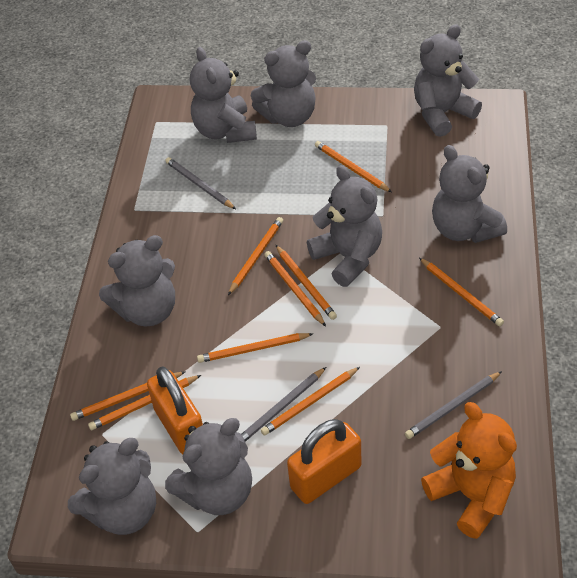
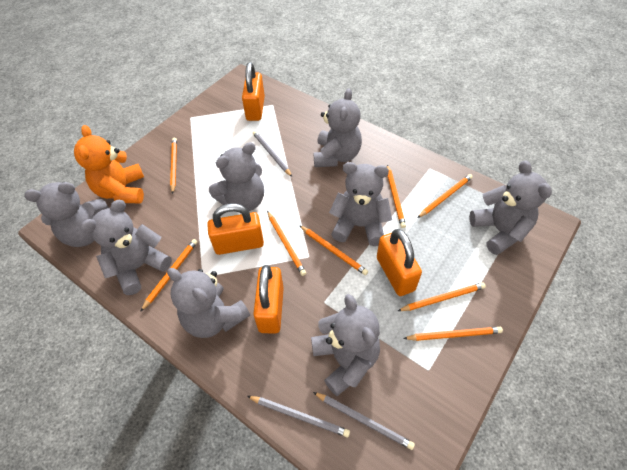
orange padlock: [147,367,203,455] [287,419,361,504] = 2 -> [207,203,264,255] [242,62,265,121] [253,265,284,334] [377,229,422,296] = 4
orange pencil: [70,371,186,421] [88,375,201,430] [197,333,313,363] [228,217,283,295] [261,367,360,436] [264,251,326,326] [276,245,337,320] [315,141,392,192] [419,258,504,326] = 9 -> [140,239,198,312] [170,138,177,194] [267,211,306,276] [299,225,368,275] [387,165,406,228] [398,282,486,311] [403,327,503,341] [417,174,473,218] = 8

